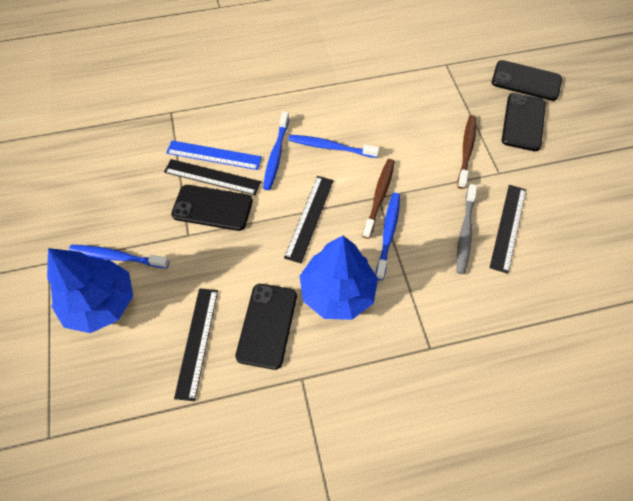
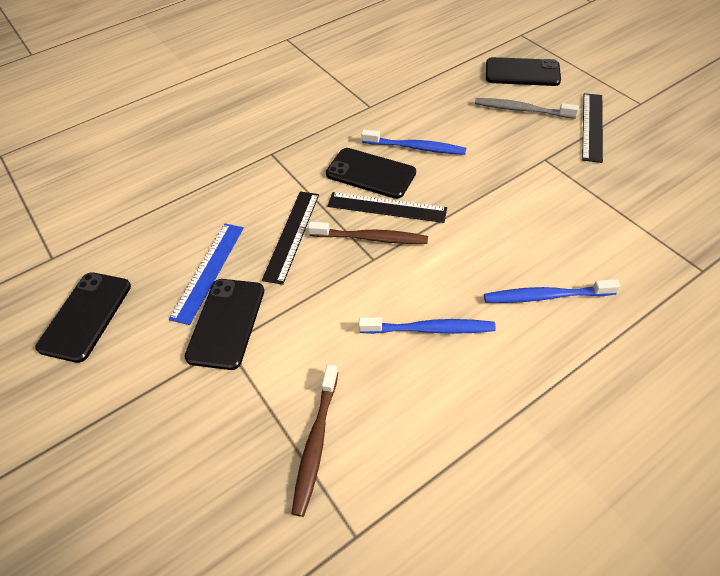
black ruler: [164,159,261,195] [174,288,218,401] [284,176,334,263] [490,185,526,274] = 4 -> [262,191,319,285] [327,192,447,223] [582,93,603,163] = 3
blue toothbrush: [69,245,169,268] [263,111,289,190] [288,135,380,158] [376,193,400,280] = 4 -> [359,317,496,334] [361,129,466,155] [484,279,620,303] = 3
blue tree: [47,248,133,333] [300,236,378,320] = 2 -> none = 0

